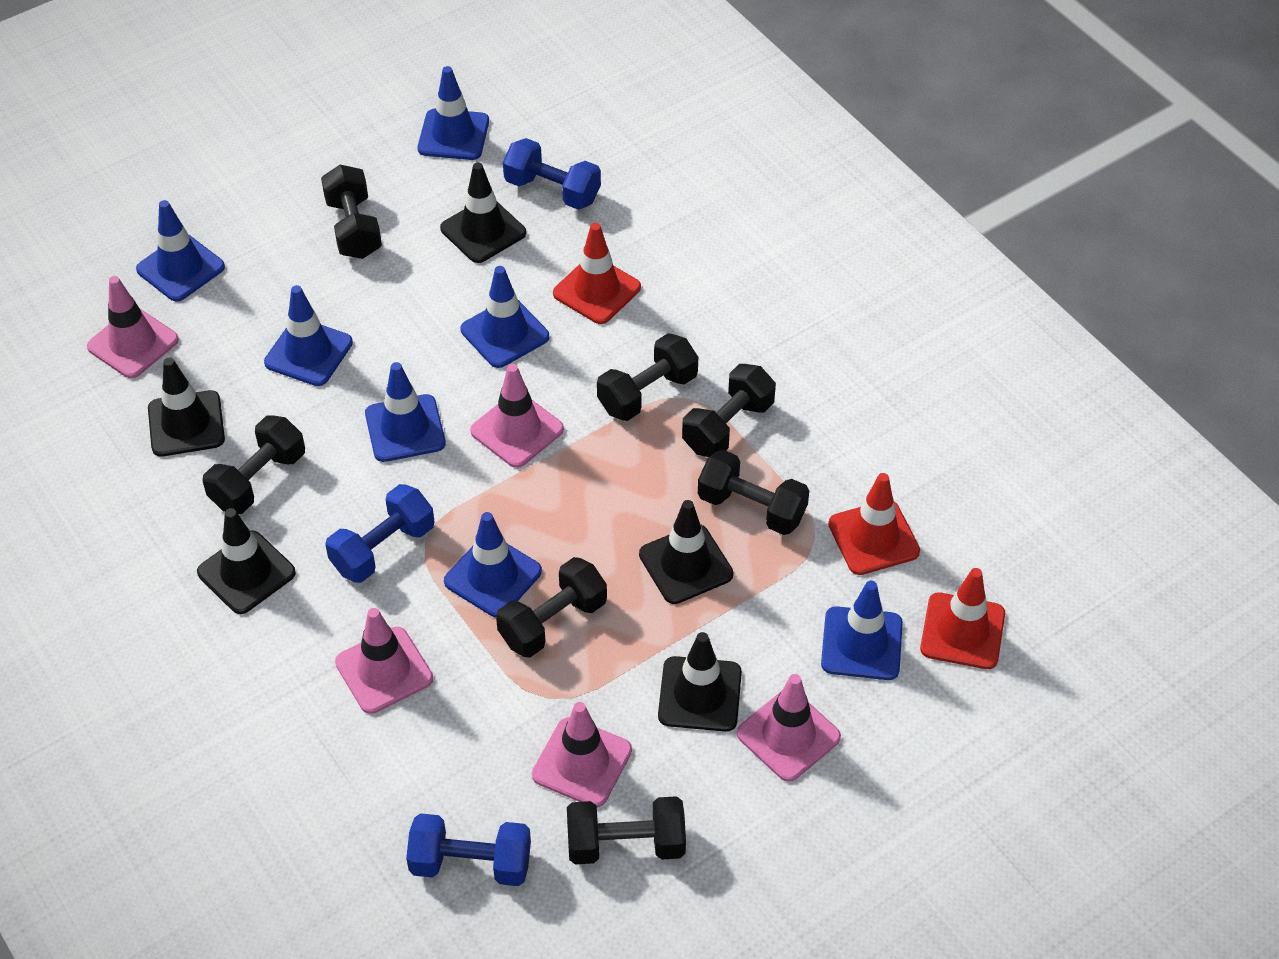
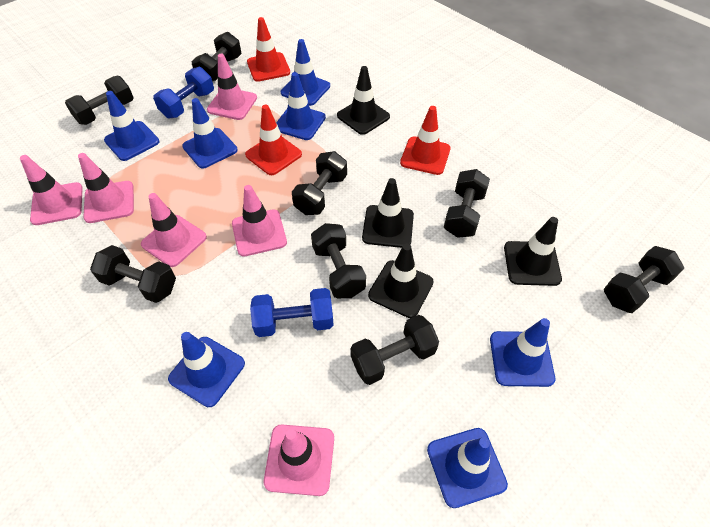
black dumbbell: [203,415,305,514] [321,165,382,259] [496,557,607,657] [567,796,686,864] [597,333,698,421] [682,364,776,457] [698,449,809,535] = 7 -> [65,76,134,125] [90,245,176,303] [191,32,242,82] [292,151,347,215] [311,223,366,298] [351,315,439,385] [444,169,490,238] [604,246,684,313] = 8
black traffic cone: [148,357,225,457] [197,508,296,614] [440,162,526,263] [639,500,733,604] [658,632,742,732] = 5 -> [337,66,390,135] [362,178,414,248] [368,244,434,318] [504,217,562,286] = 4
blue dumbbell: [325,484,435,583] [406,813,531,886] [503,138,601,210] = 3 -> [153,67,214,118] [250,288,334,337] = 2
pink traffic cone: [87,276,179,378] [335,608,433,714] [470,364,564,468] [532,702,632,807] [737,674,841,782] = 5 -> [20,155,83,225] [78,153,134,223] [141,193,207,267] [207,54,257,120] [232,185,287,257] [264,424,334,496] = 6

